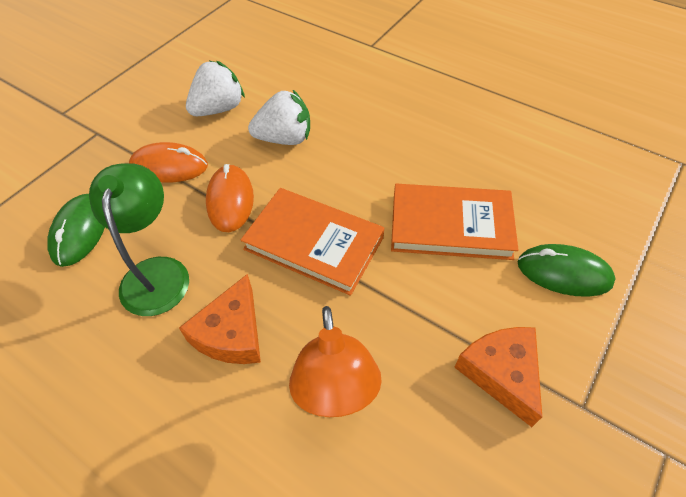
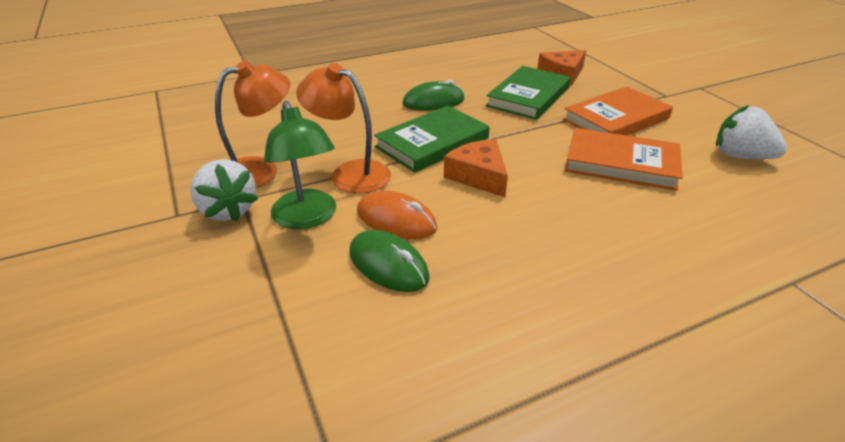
green book: none = 0 -> [374,106,490,173] [486,66,571,120] = 2
orange lamp: [289,306,382,417] = 1 -> [215,60,290,188] [296,63,391,194] = 2
orange mouse: [129,142,208,183] [206,164,254,232] = 2 -> [357,191,437,239] = 1

